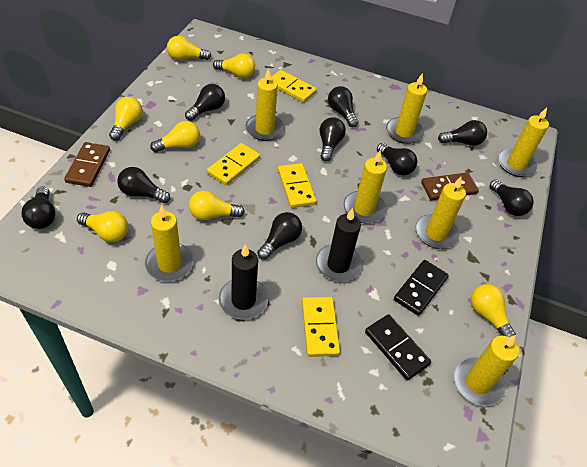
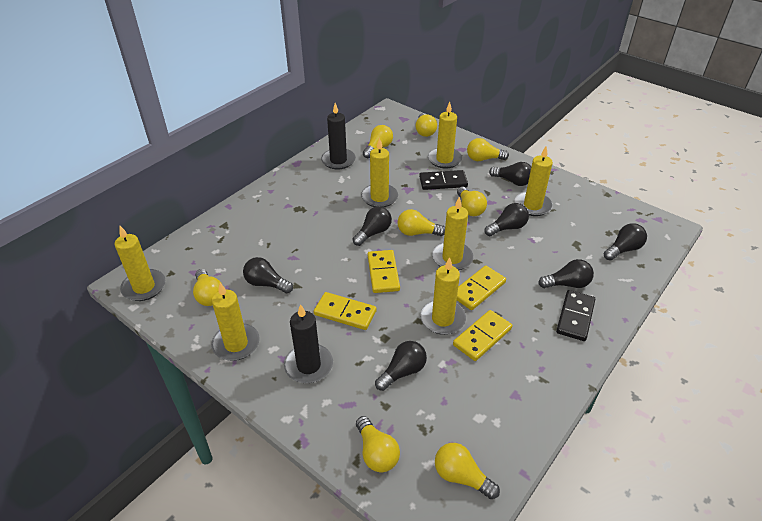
black light bulb: [21,186,56,229] [117,167,170,203] [185,84,225,121] [257,212,302,260] [320,117,346,162] [328,86,358,127] [377,143,417,175] [438,120,487,146] [490,180,534,216] = 9 -> [243,257,293,293] [353,206,392,246] [375,341,427,391] [484,203,529,236] [489,162,531,186] [538,259,594,288] [603,223,647,260] = 7
brown domino: [64,142,110,187] [421,172,479,200] = 2 -> none = 0
yellow light bulb: [77,211,128,242] [109,97,143,141] [150,121,200,152] [167,36,211,60] [189,190,245,221] [213,53,255,78] [471,284,516,337] = 7 -> [193,269,222,306] [356,416,400,472] [363,125,393,158] [397,209,445,236] [415,113,437,137] [435,443,500,499] [457,187,487,216] [467,138,509,161] = 8

